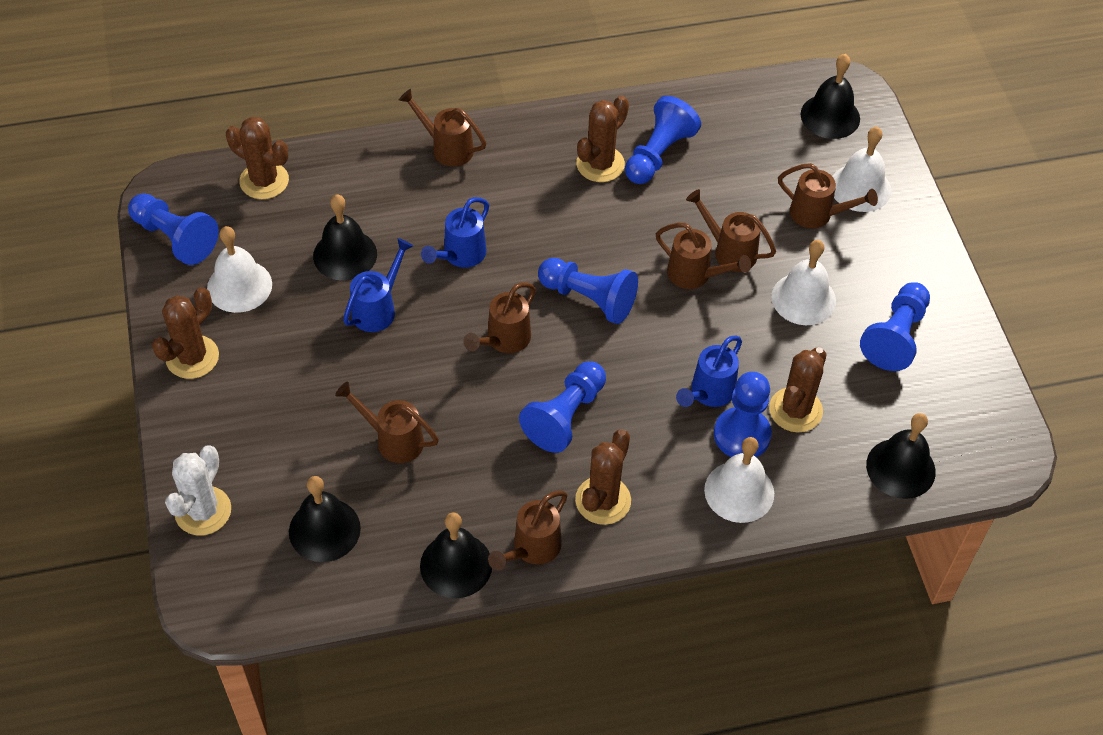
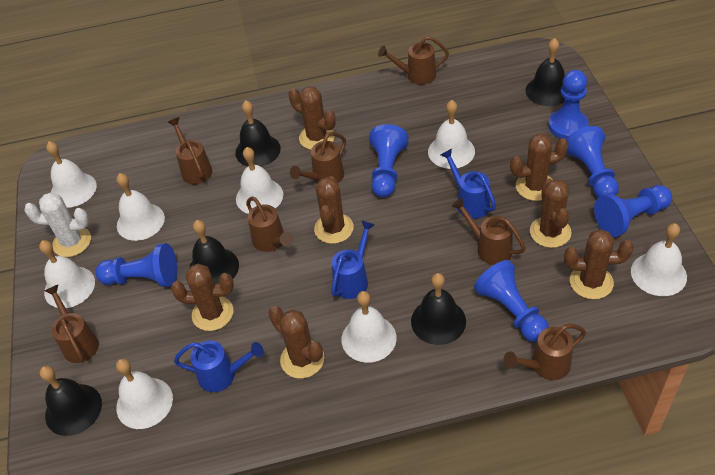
brown cactus: [152,287,219,379] [226,117,289,199] [575,429,631,525] [576,96,629,182] [769,347,827,433] = 5 -> [171,264,234,331] [268,306,324,379] [288,86,336,150] [314,176,354,244] [510,134,569,201] [530,179,572,248] [564,229,634,299] = 7
white bell: [207,226,272,313] [704,437,774,523] [772,240,836,325] [832,127,891,212] = 4 -> [39,240,95,308] [46,141,97,208] [116,358,173,429] [117,173,165,241] [236,147,283,214] [342,291,397,363] [428,100,475,169] [631,223,687,296] = 8

